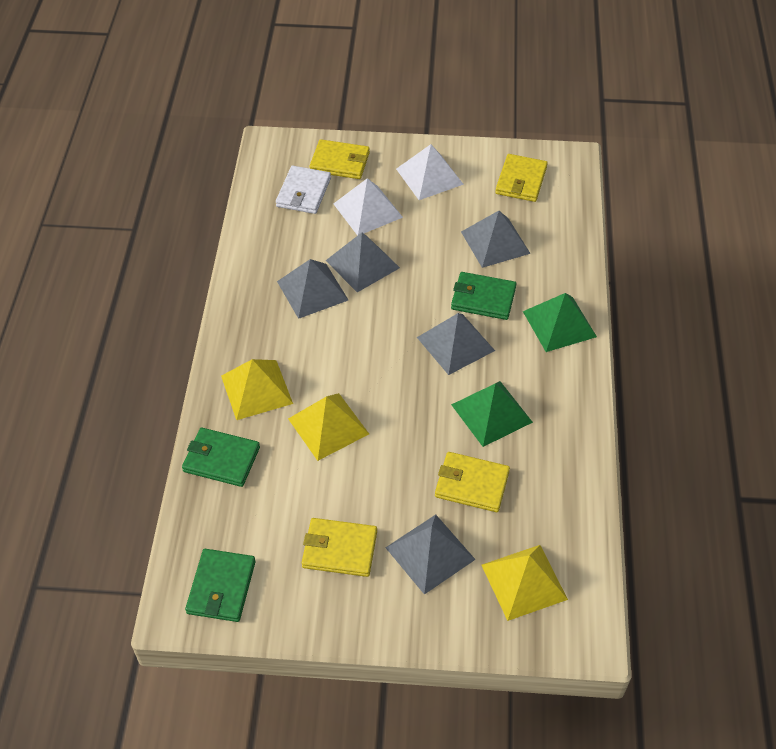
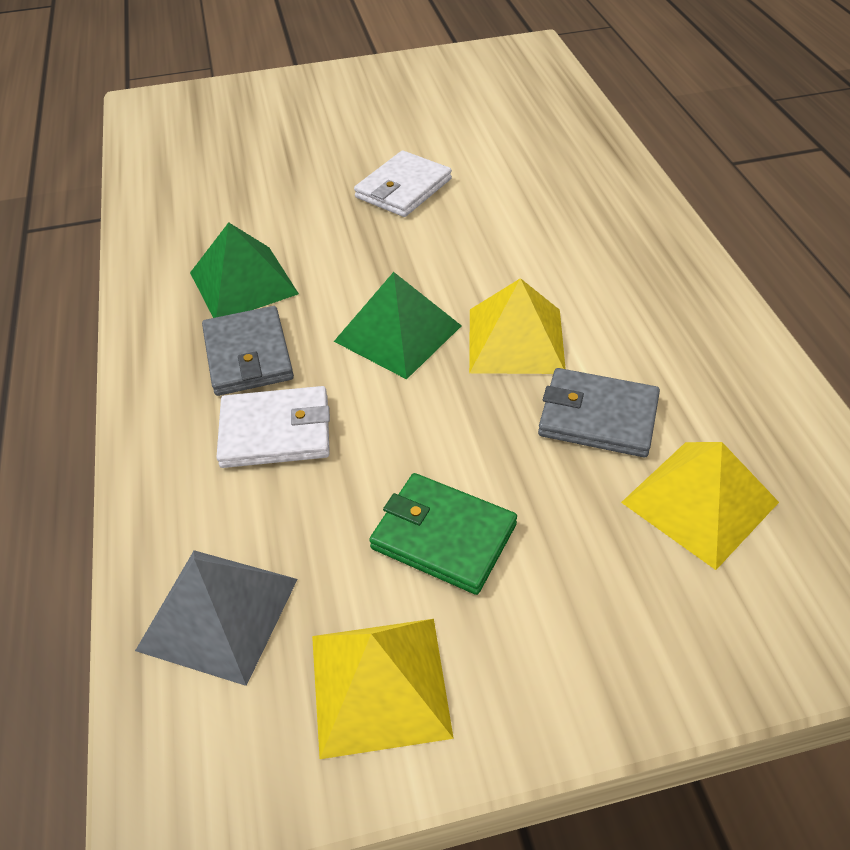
green wallet: [182,428,260,487] [185,549,256,622] [451,272,516,320] = 3 -> [369,473,517,595] = 1
grey pyramid: [277,259,348,319] [325,233,400,292] [385,515,476,595] [417,313,495,375] [461,211,531,268] = 5 -> [135,550,298,686] = 1
grey wallet: none = 0 -> [202,306,294,396] [538,368,660,458] = 2
white pyramid: [333,178,403,236] [396,144,464,200] = 2 -> none = 0
white wallet: [276,166,331,214] = 1 -> [216,386,330,468] [354,151,452,217] = 2
yellow wallet: [302,518,377,577] [309,139,370,179] [435,452,510,512] [495,154,548,202] = 4 -> none = 0

